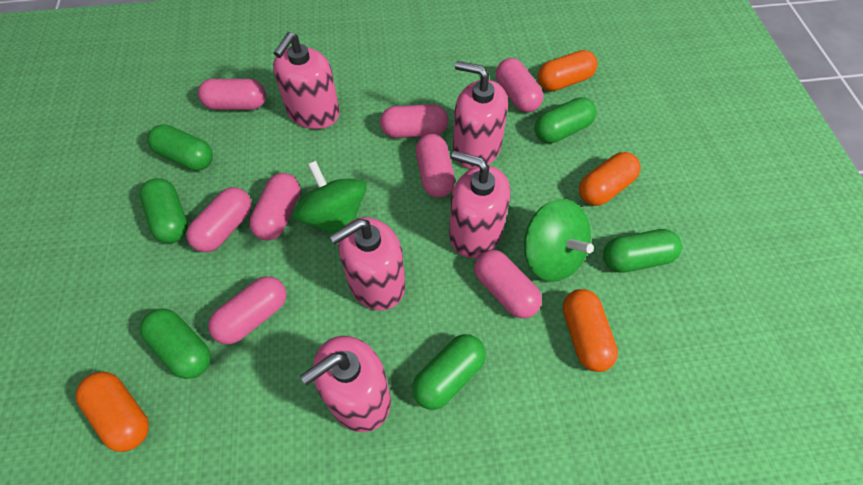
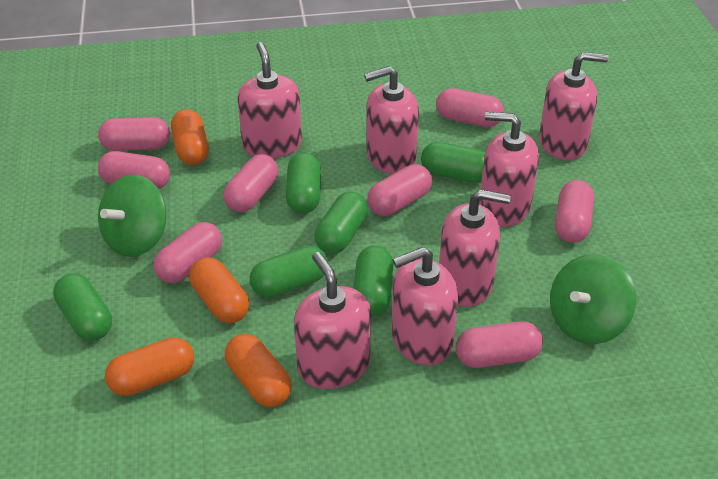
pink soap dispenser: [273,32,340,129] [300,336,391,432] [329,217,405,311] [449,151,511,258] [453,61,508,169] = 5 -> [238,42,302,158] [294,252,371,389] [364,66,419,174] [392,247,458,365] [439,189,511,307] [479,112,539,227] [539,52,608,160] = 7

